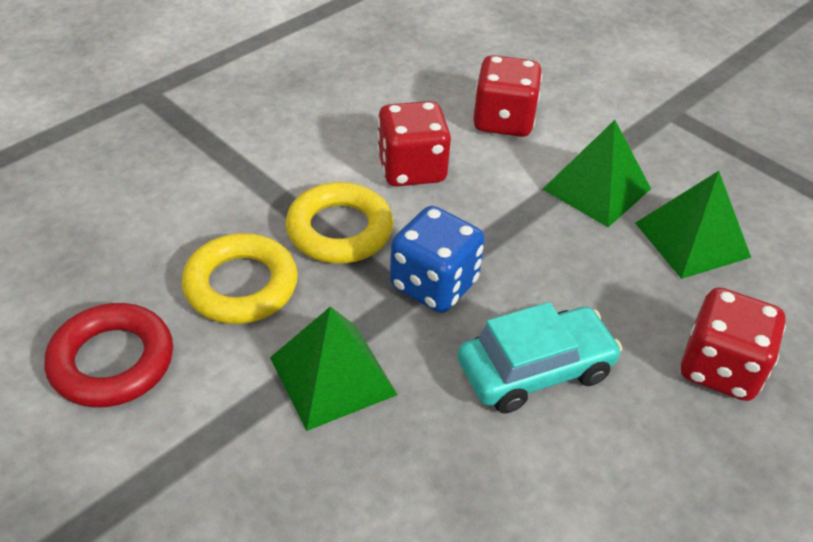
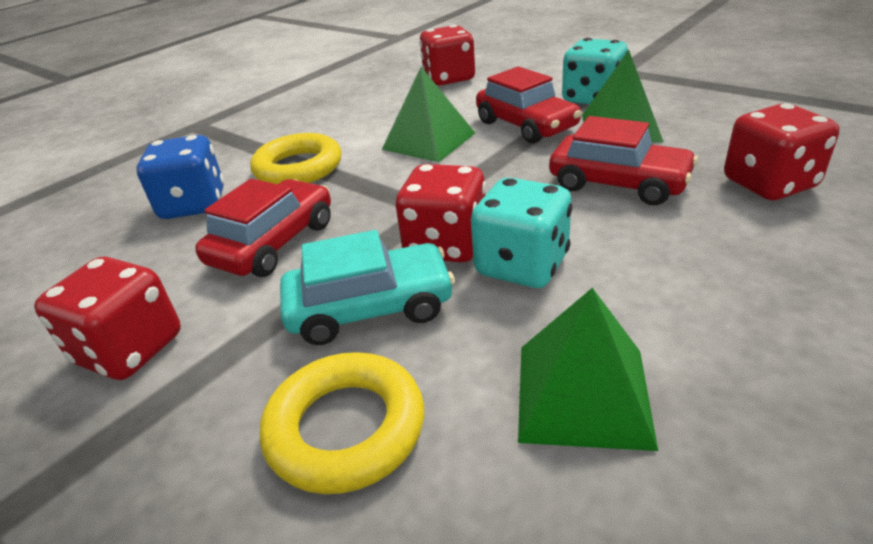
red car: none = 0 -> [195,179,331,277] [476,67,582,143] [549,116,698,205] = 3
red dice: [377,101,451,187] [473,55,542,137] [681,287,786,401] = 3 -> [34,257,181,380] [396,164,486,263] [419,25,475,86] [724,103,839,200] = 4
red ring: [44,303,173,408] = 1 -> none = 0
turquoise dice: none = 0 -> [471,178,572,288] [562,38,628,104] = 2

